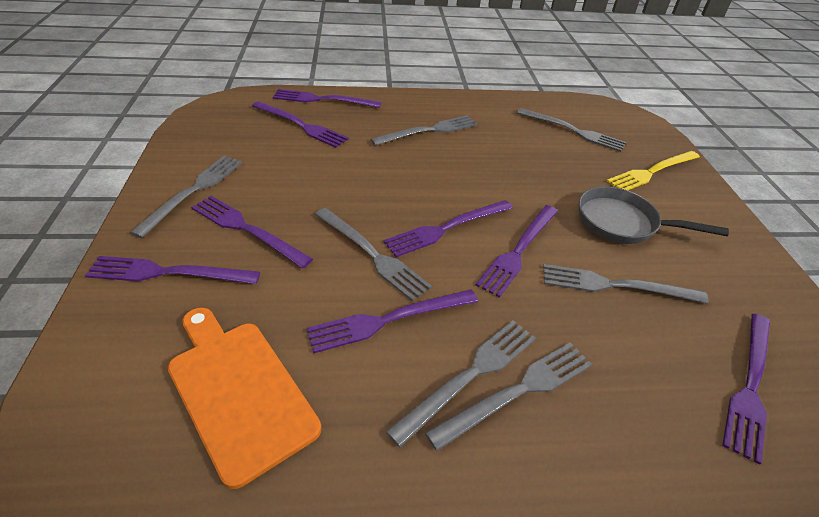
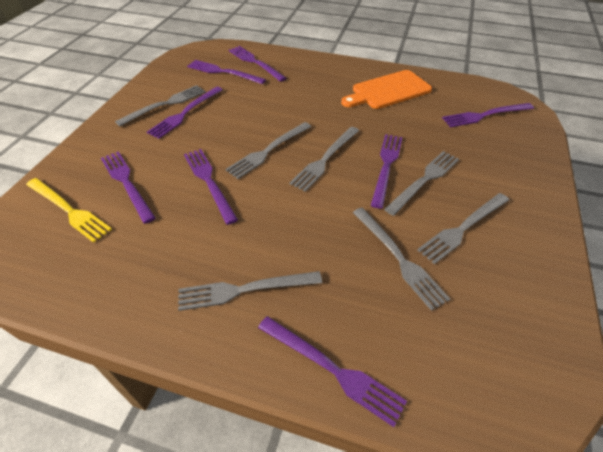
grey pan: [579,187,729,244] = 1 -> none = 0

